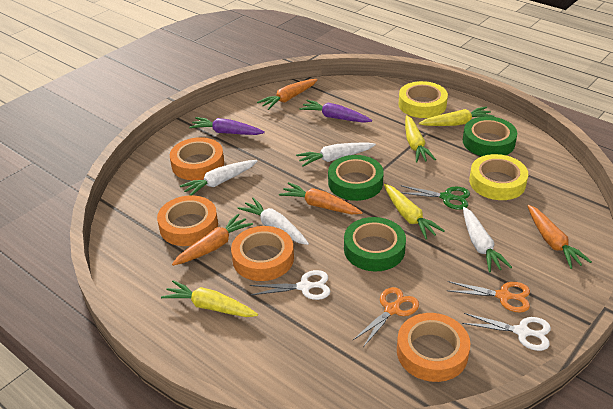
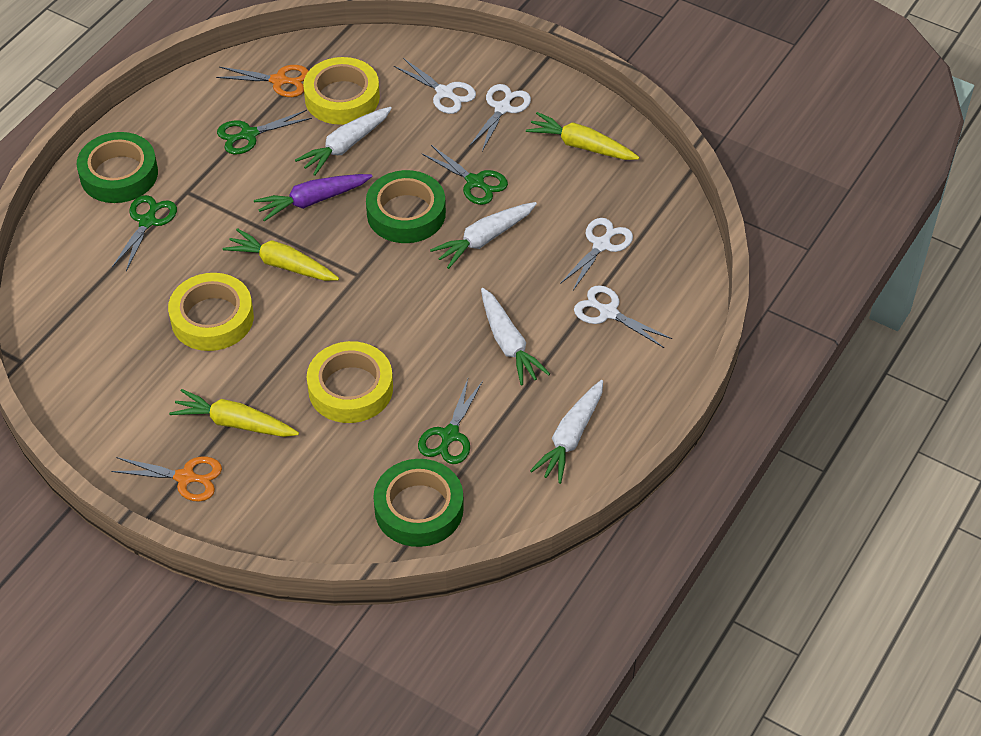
green scissors: [400,185,470,210] = 1 -> [112,195,177,271] [217,110,312,154] [418,379,483,464] [421,145,508,205] = 4
orange carrot: [172,213,253,266] [257,79,318,110] [279,182,363,214] [527,205,592,269] = 4 -> none = 0
orange tape: [157,195,218,246] [170,137,224,180] [231,226,294,281] [397,313,470,382] = 4 -> none = 0
purple carrot: [189,117,265,135] [300,100,372,123] = 2 -> [254,174,372,221] = 1
white scissors: [250,270,330,300] [462,313,551,351] = 2 -> [394,58,476,114] [469,84,531,151] [560,218,633,290] [574,285,672,348] = 4
yellow carrot: [161,280,258,317] [384,184,445,239] [405,115,436,163] [419,106,495,126] = 4 -> [169,389,299,437] [223,228,339,281] [526,112,639,160] = 3
yellow tape: [398,81,448,118] [469,154,528,200] = 2 -> [168,273,254,351] [303,57,380,125] [307,341,393,423] = 3

